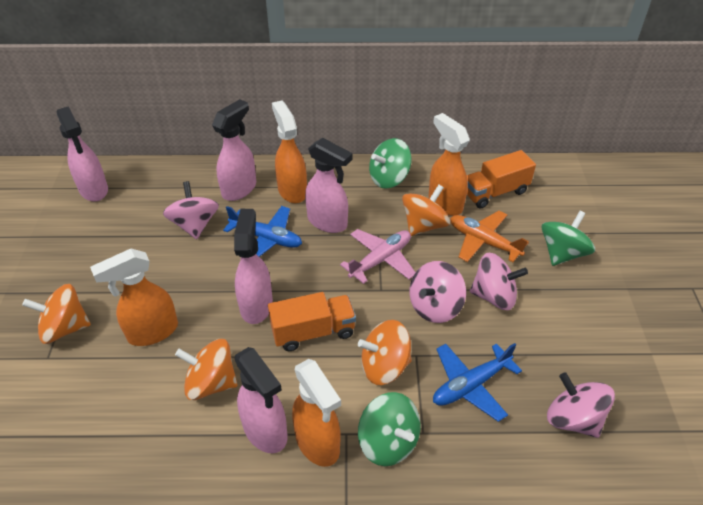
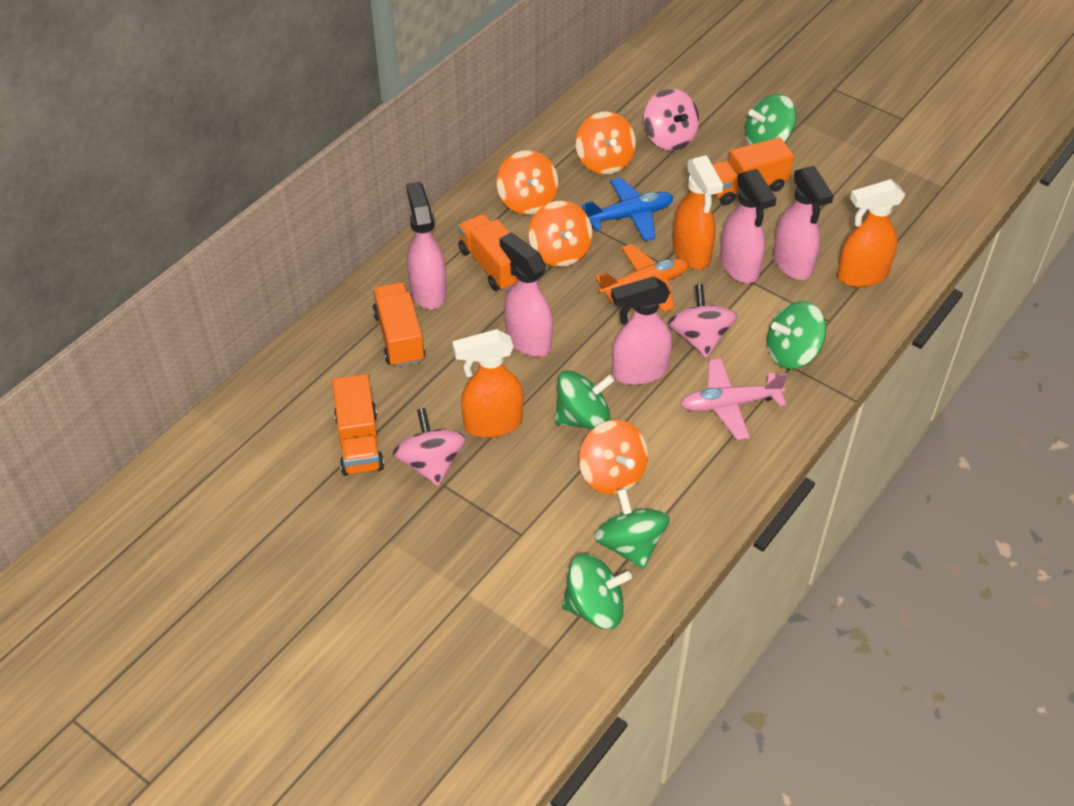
blue plane: [223,206,302,257] [433,343,522,422] = 2 -> [582,177,674,241] = 1
green spinning top: [358,392,421,466] [369,138,411,189] [541,211,595,266] = 3 -> [555,370,615,429] [562,553,632,629] [594,488,670,569] [745,94,796,145] [767,301,826,369] = 5
orange spray bottle: [90,249,178,346] [272,100,307,203] [292,359,341,467] [429,113,470,216] = 4 -> [452,329,523,438] [673,155,723,269] [837,179,905,287] = 3
orange truck: [268,292,356,351] [467,150,536,209] = 2 -> [332,374,384,476] [372,282,425,367] [458,214,518,291] [712,137,794,205] = 4
pink spinning top: [163,181,219,239] [410,261,466,323] [470,253,528,310] [547,372,615,438] = 4 -> [393,408,466,486] [644,89,699,151] [668,284,737,358] = 3

